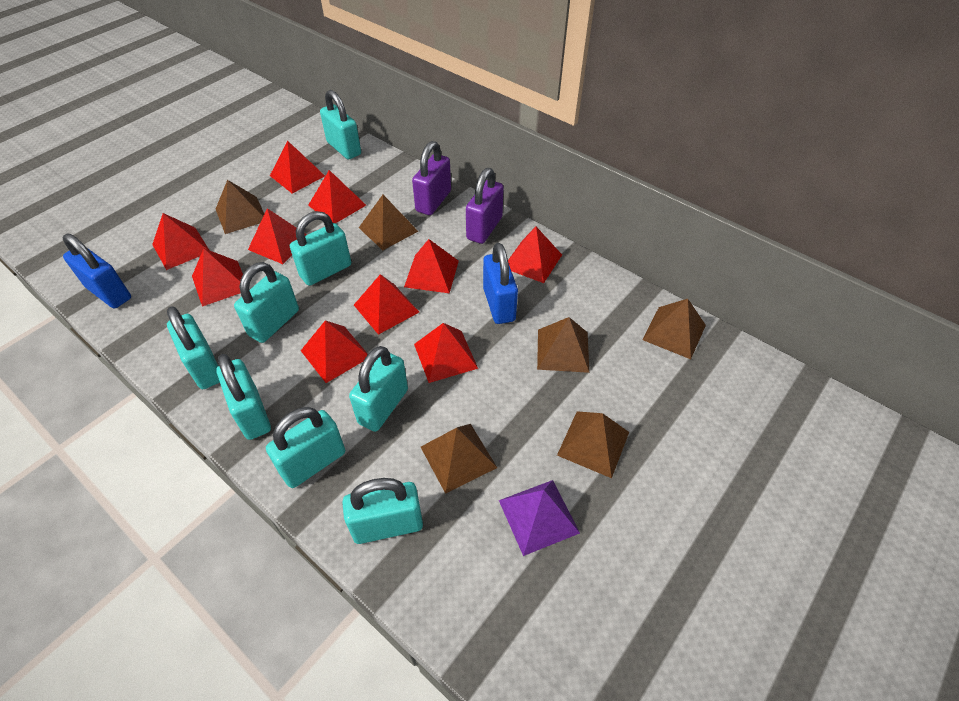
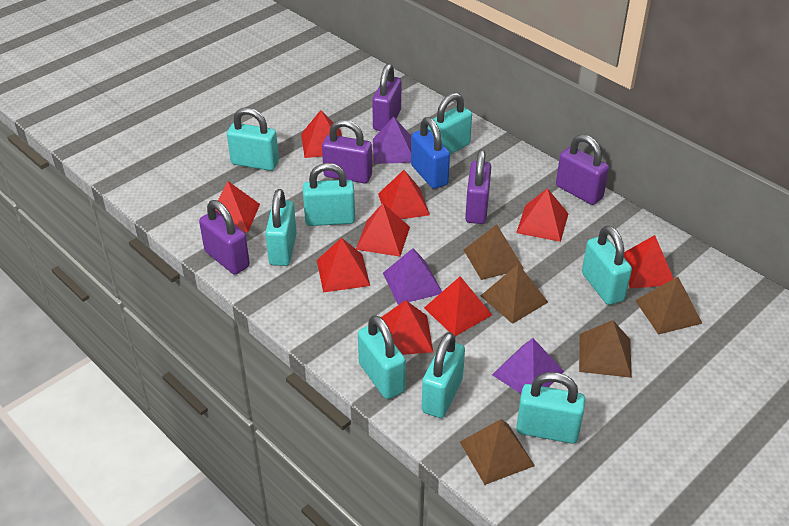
blue padlock: [63,234,131,308] [483,243,518,324] = 2 -> [411,117,450,189] = 1
brown pyramid: [216,180,264,234] [359,195,418,250] [421,424,497,494] [537,317,589,373] [557,411,629,478] [642,299,706,359] = 6 -> [460,419,535,485] [464,224,524,280] [481,264,548,324] [579,320,632,378] [635,277,703,335] = 5
purple padlock: [412,141,451,215] [466,168,504,244] = 2 -> [199,200,250,275] [322,120,372,183] [372,64,401,131] [465,150,491,224] [556,134,609,205] = 5
purple pyramid: [499,480,580,556] = 1 -> [373,117,411,164] [383,248,442,305] [492,338,564,393] = 3
red pyramid: [152,213,209,270] [192,248,243,307] [248,208,307,264] [270,141,325,194] [301,320,368,383] [308,170,366,224] [354,274,419,335] [404,239,459,293] [414,323,478,383] [508,227,562,283] = 10 -> [215,181,260,233] [301,110,342,158] [317,238,370,293] [356,203,410,257] [378,170,430,219] [381,300,433,355] [424,276,492,336] [516,188,568,242] [624,235,674,289] = 9

